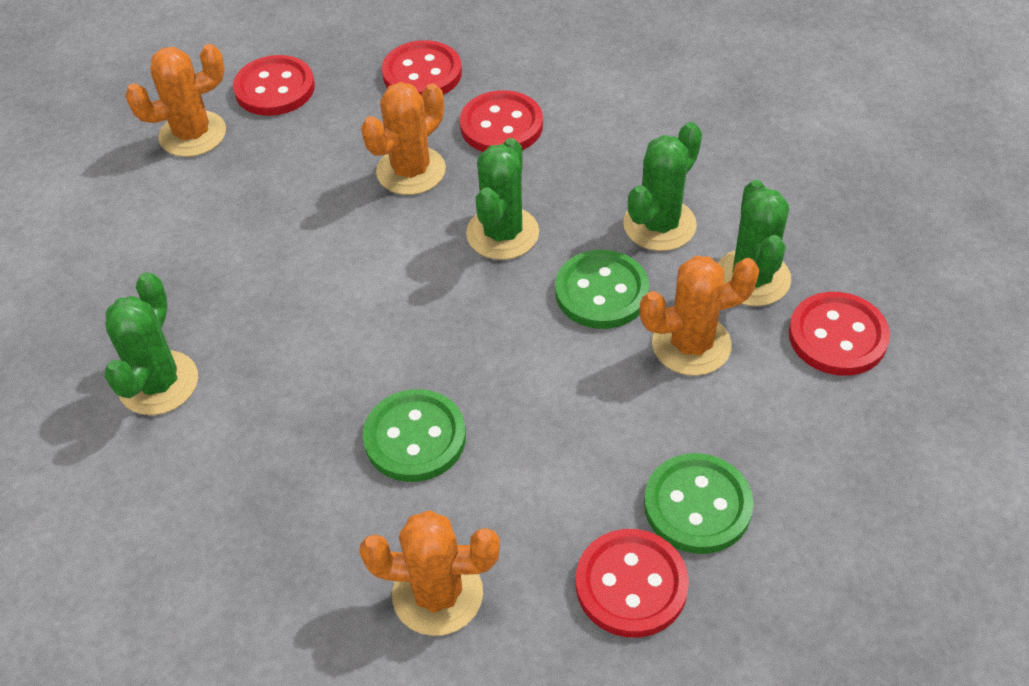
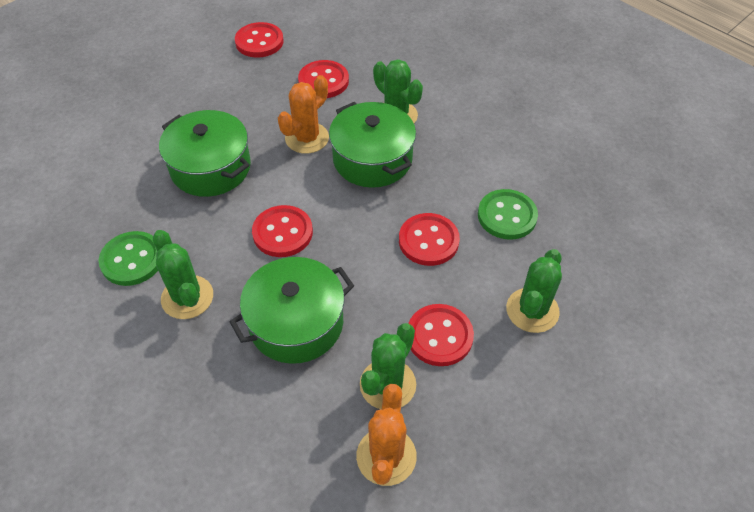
green button: [363,389,466,482] [555,250,649,329] [644,453,754,554] = 3 -> [98,231,158,286] [478,189,538,240] = 2
green pot: none = 0 -> [159,110,251,197] [229,257,354,364] [329,102,416,188] = 3
orange cactus: [125,44,226,157] [359,510,500,636] [361,82,446,195] [640,256,760,376] = 4 -> [278,75,329,154] [356,384,417,486] = 2

